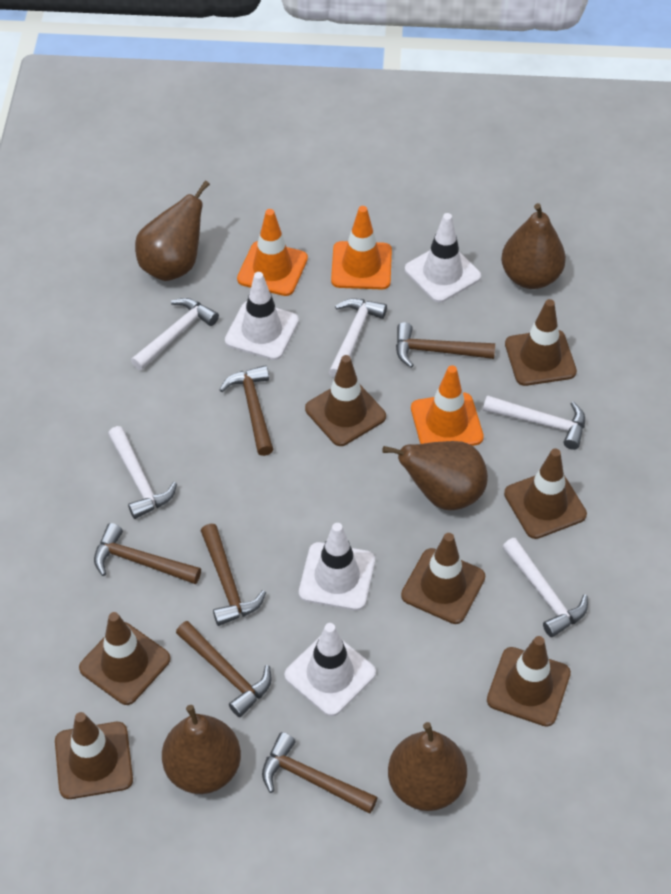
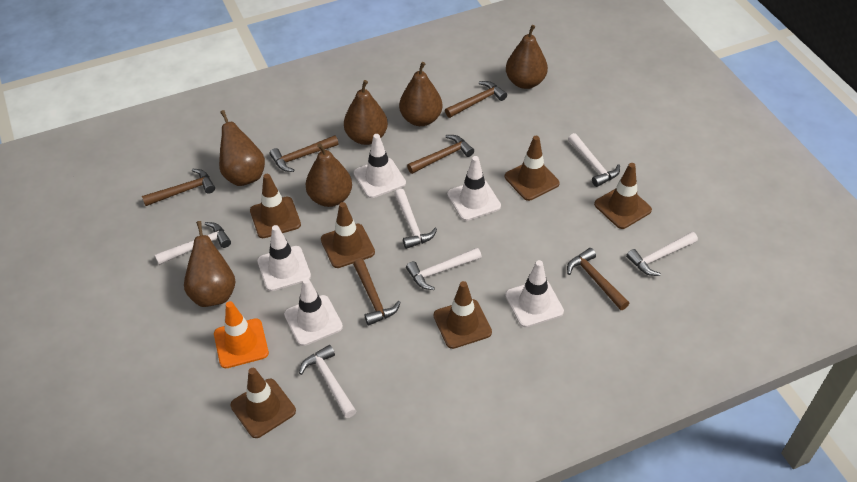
brown pear: [135,180,210,281] [162,705,241,794] [382,441,488,510] [388,722,467,811] [501,203,566,289] = 5 -> [184,221,235,307] [219,110,265,186] [305,143,352,207] [344,80,388,145] [399,62,443,126] [506,25,548,89] = 6
brown traffic cone: [55,712,133,799] [79,612,171,705] [305,355,386,446] [401,533,485,624] [487,636,571,727] [504,448,587,539] [505,299,577,386] = 7 -> [231,368,296,438] [250,174,301,238] [321,202,375,268] [434,281,492,349] [505,136,560,201] [594,163,652,229] = 6
orange traffic cone: [237,209,308,296] [331,206,392,289] [411,365,484,446] = 3 -> [214,301,269,368] = 1
white hammer: [108,426,177,519] [131,298,219,371] [329,298,387,378] [483,395,585,450] [502,538,588,637] = 5 -> [155,222,231,265] [299,345,356,418] [394,189,437,249] [406,248,482,290] [568,133,620,187] [626,232,698,276] = 6
white traffic cone: [225,272,299,360] [284,623,376,716] [299,523,375,611] [405,213,481,303] = 4 -> [257,225,311,291] [284,278,343,346] [354,134,406,198] [447,156,501,221] [505,260,564,327] = 5

